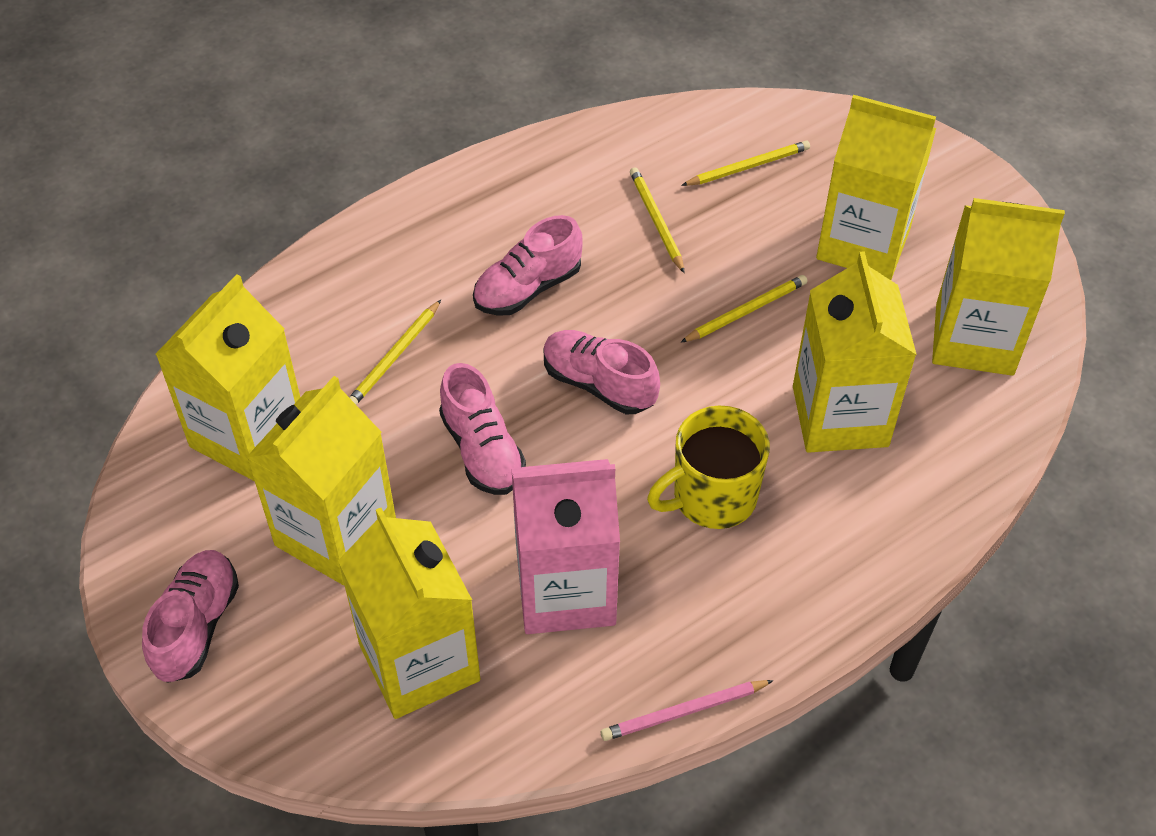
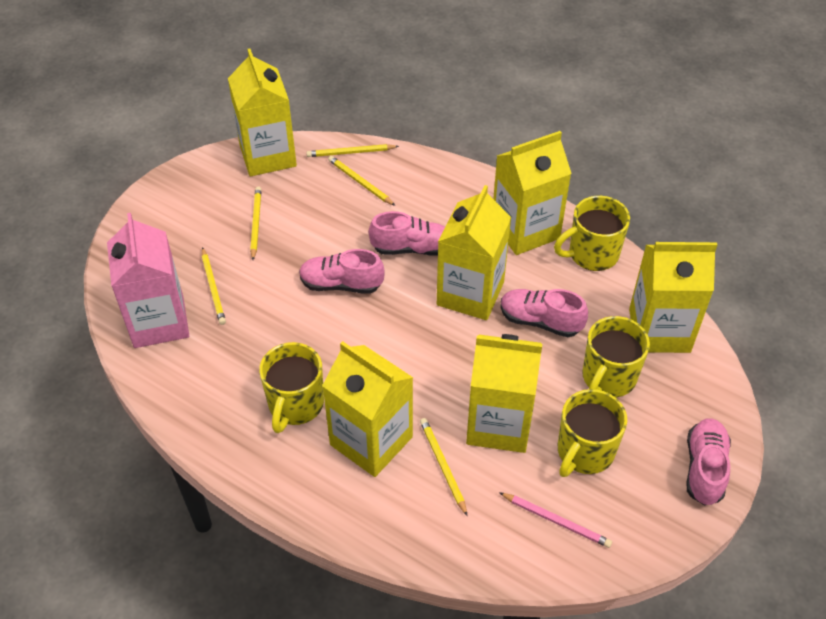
yellow mug: [647,406,770,529] = 1 -> [259,342,324,433] [554,196,630,271] [558,389,627,477] [582,316,650,397] = 4
yellow pencil: [349,300,441,405] [630,167,684,273] [680,275,808,343] [681,140,810,186] = 4 -> [202,247,226,325] [250,187,262,260] [306,144,399,157] [328,156,395,206] [420,418,467,516] = 5

